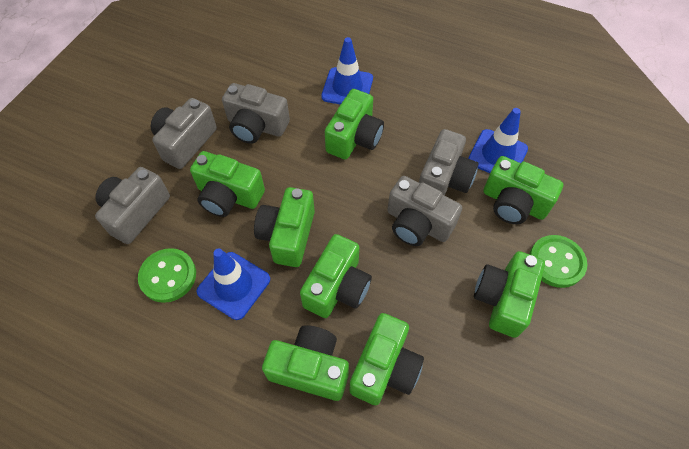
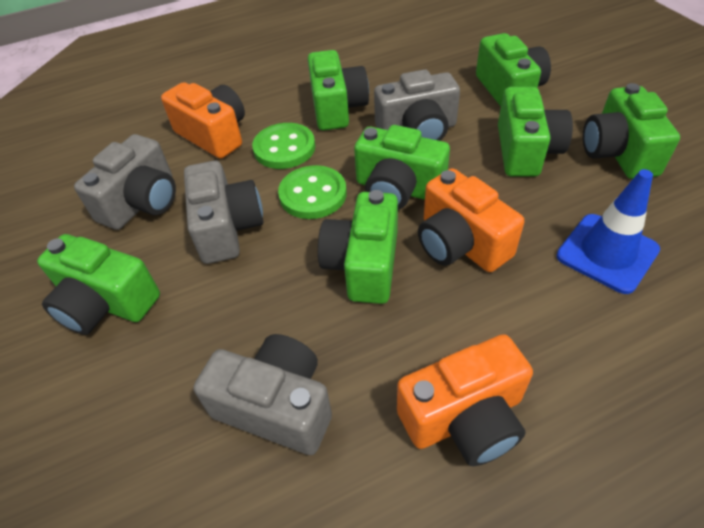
blue traffic cone: [197,248,270,320] [321,37,373,105] [468,108,528,173] = 3 -> [557,169,660,294] = 1
green camera: [190,151,265,217] [254,187,315,267] [262,325,349,401] [300,234,372,318] [325,89,384,160] [350,313,424,405] [474,251,545,338] [483,156,563,224] = 8 -> [37,234,160,335] [308,50,369,130] [318,190,398,304] [354,125,450,210] [476,33,551,107] [498,87,573,177] [583,83,680,179] = 7
grey camera: [95,167,170,244] [151,98,217,169] [222,83,290,144] [387,176,462,246] [419,129,479,196] = 5 -> [74,134,176,230] [184,161,263,264] [194,334,332,455] [374,69,460,141] = 4
orange camera: none = 0 -> [161,82,245,159] [397,334,533,466] [418,168,524,272] = 3

